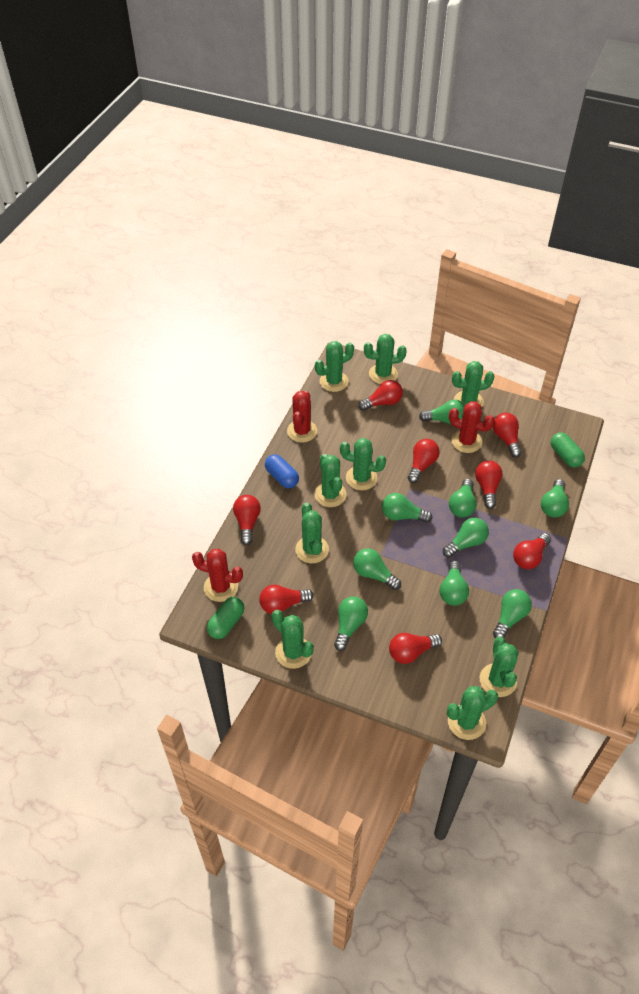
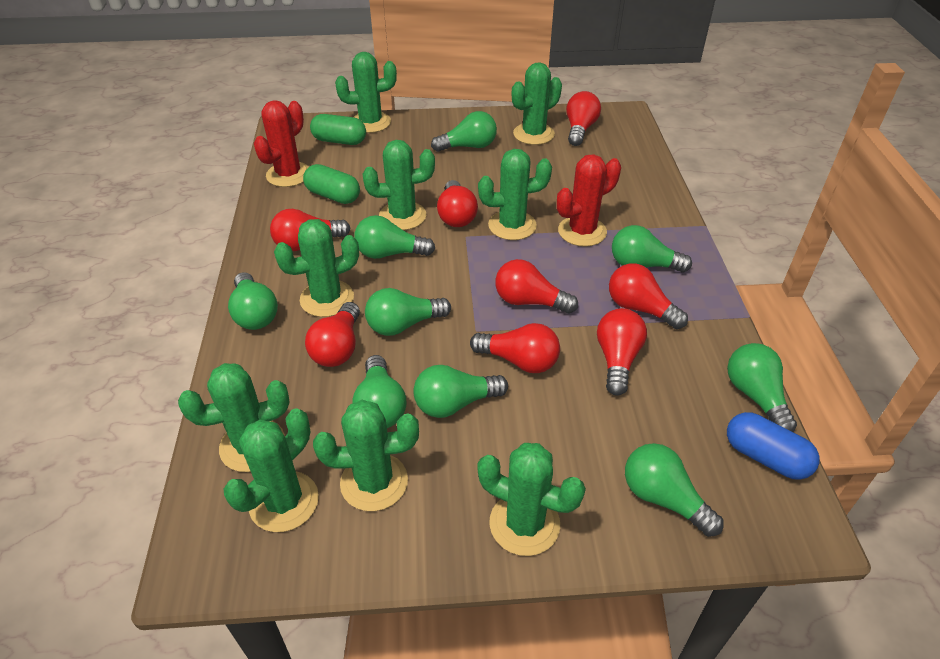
red cactus: [192,549,243,602] [287,391,317,443] [449,401,494,453] = 3 -> [254,100,309,187] [557,154,621,247] = 2

